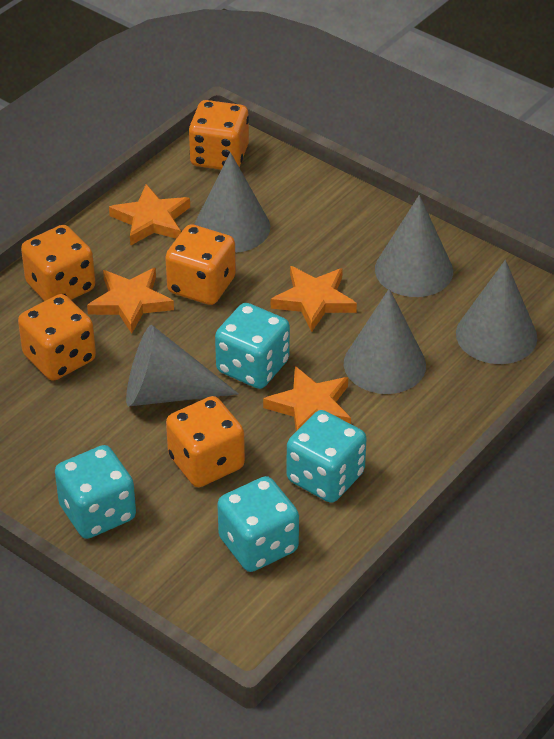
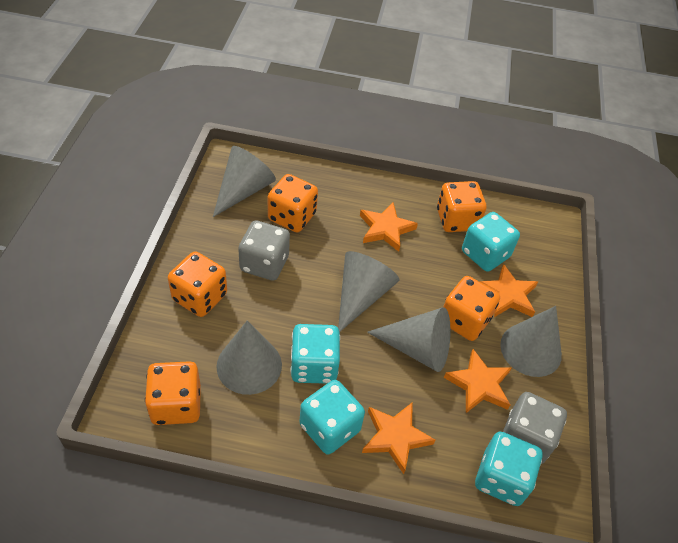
grey dice: none = 0 -> [238,220,290,281] [503,392,567,464] = 2

